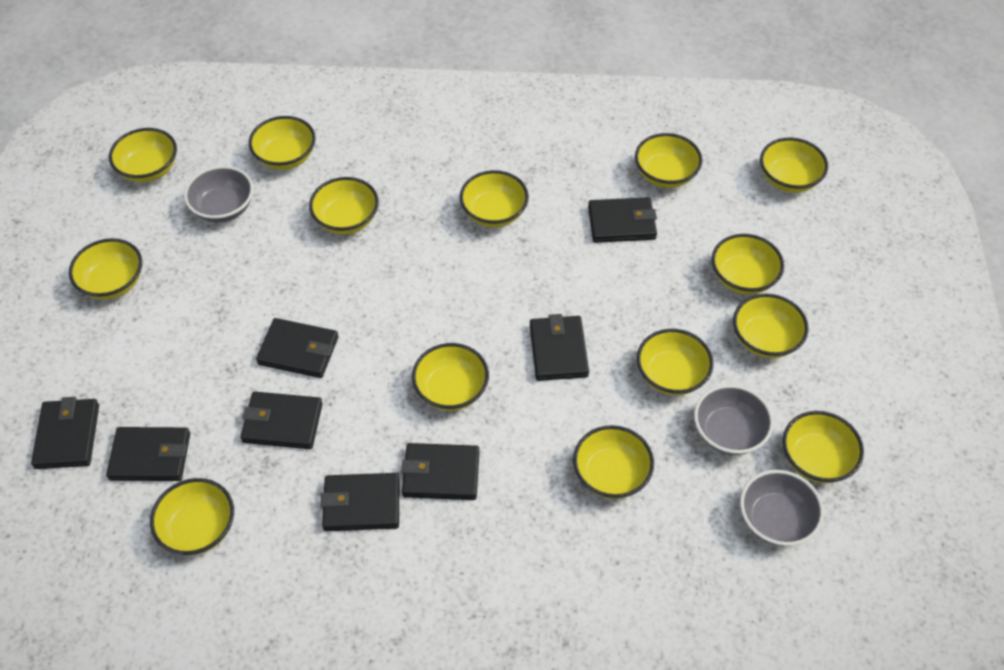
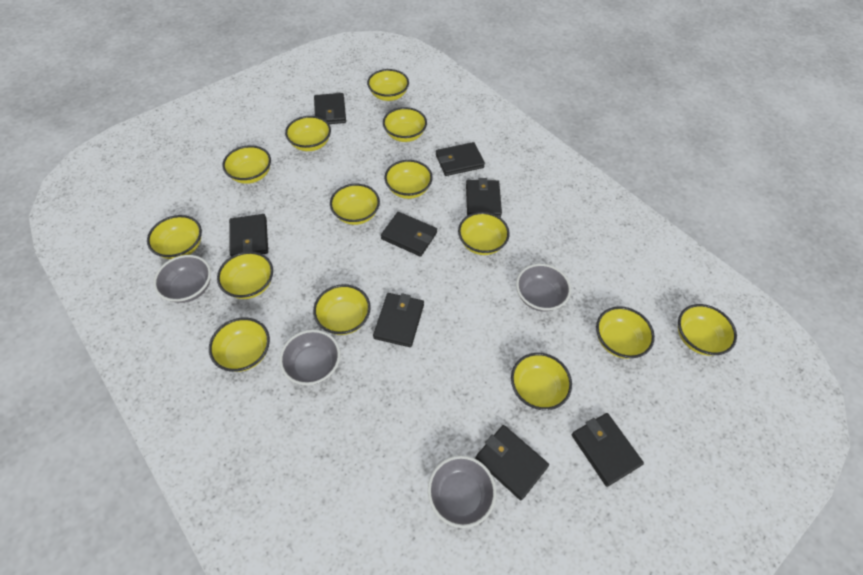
grey bowl: [184,166,254,223] [694,385,774,455] [740,470,824,546] = 3 -> [153,255,211,303] [279,330,340,385] [428,456,496,528] [516,264,571,312] = 4

